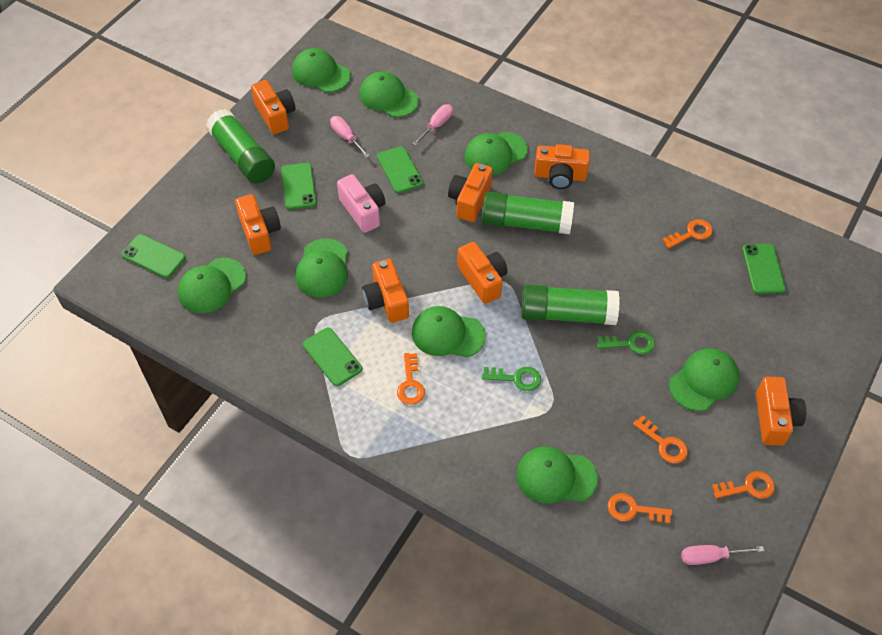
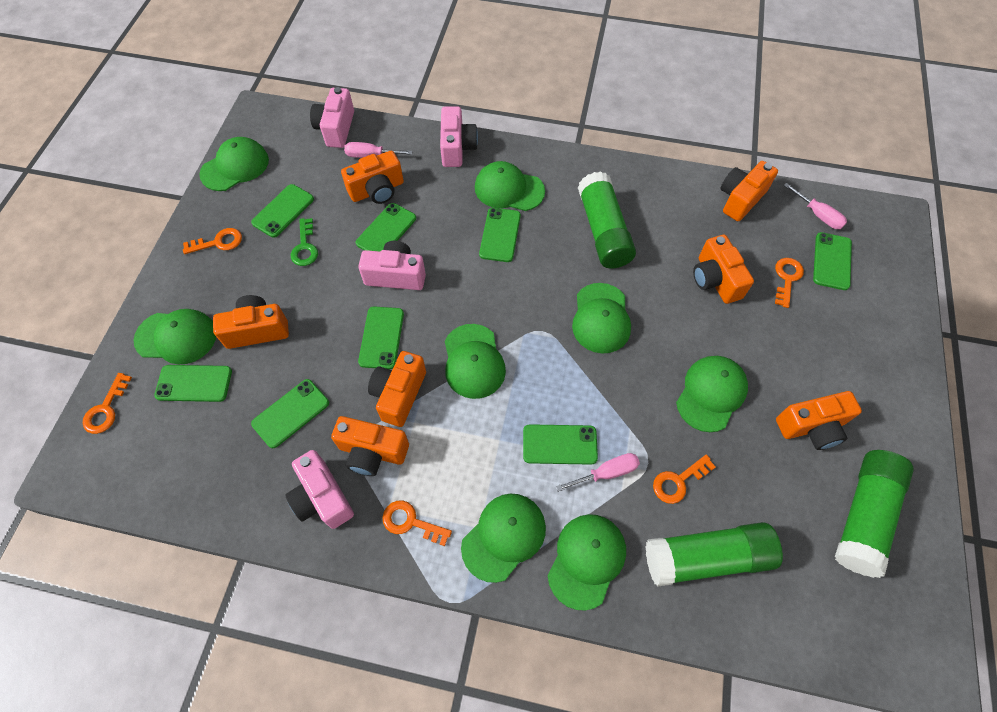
green key: [482,367,541,391] [597,331,655,354] = 2 -> [291,218,318,266] = 1
green phone: [121,234,185,278] [281,163,316,210] [303,328,362,386] [377,146,423,194] [742,244,786,294] = 5 -> [154,365,232,402] [251,184,314,238] [251,379,329,448] [355,203,416,252] [358,306,404,369] [479,208,521,262] [523,424,598,465] [813,232,852,290] = 8
pink camera: [337,174,385,233] = 1 -> [286,450,354,529] [310,87,354,148] [358,241,426,290] [440,106,478,167] = 4

